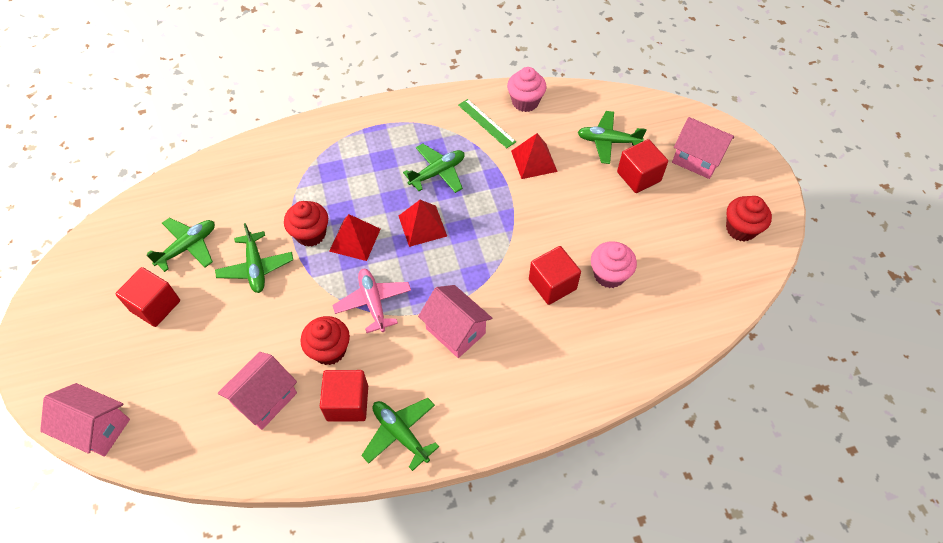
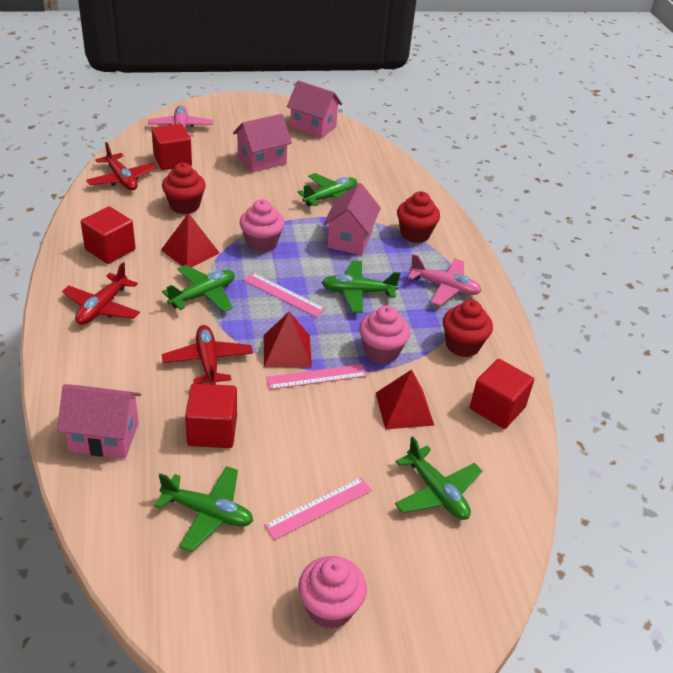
green ruler: [458,99,516,148] = 1 -> none = 0
pink cupcake: [507,67,546,112] [591,241,637,288] = 2 -> [240,199,285,253] [298,556,367,629] [359,305,410,364] = 3
pink plane: [332,269,411,333] = 1 -> [148,105,213,136] [408,254,482,306] = 2
pink ruler: none = 0 -> [244,273,325,317] [264,477,372,540] [266,364,367,390] = 3
red plane: none = 0 -> [62,262,140,325] [86,142,156,190] [162,325,253,385] = 3

